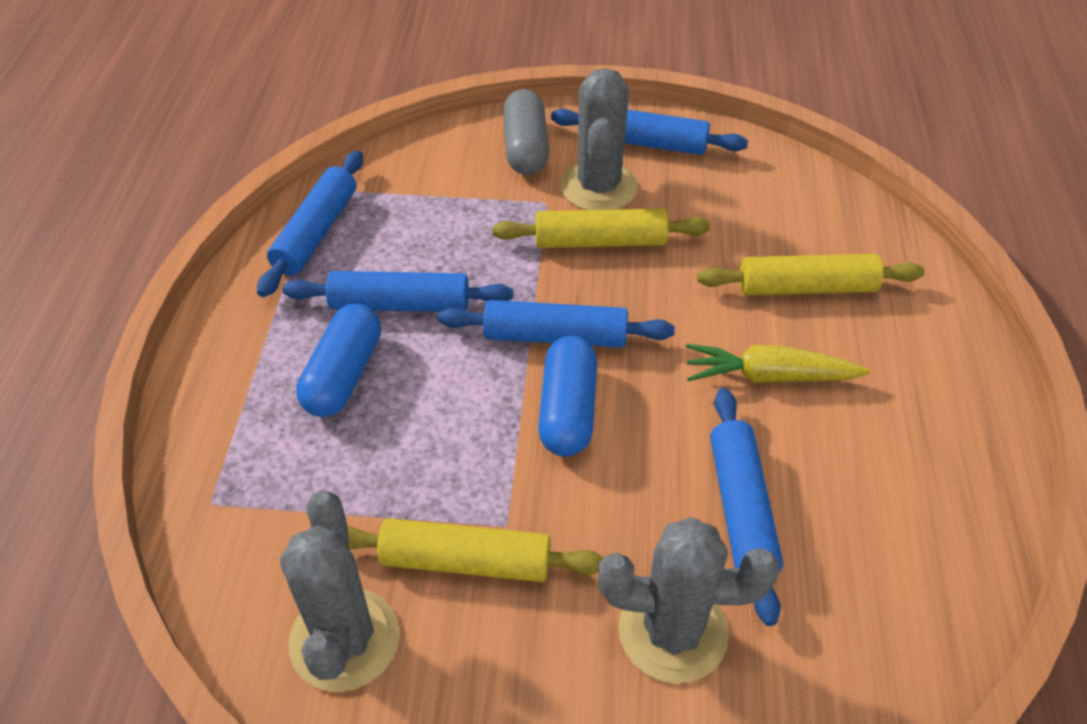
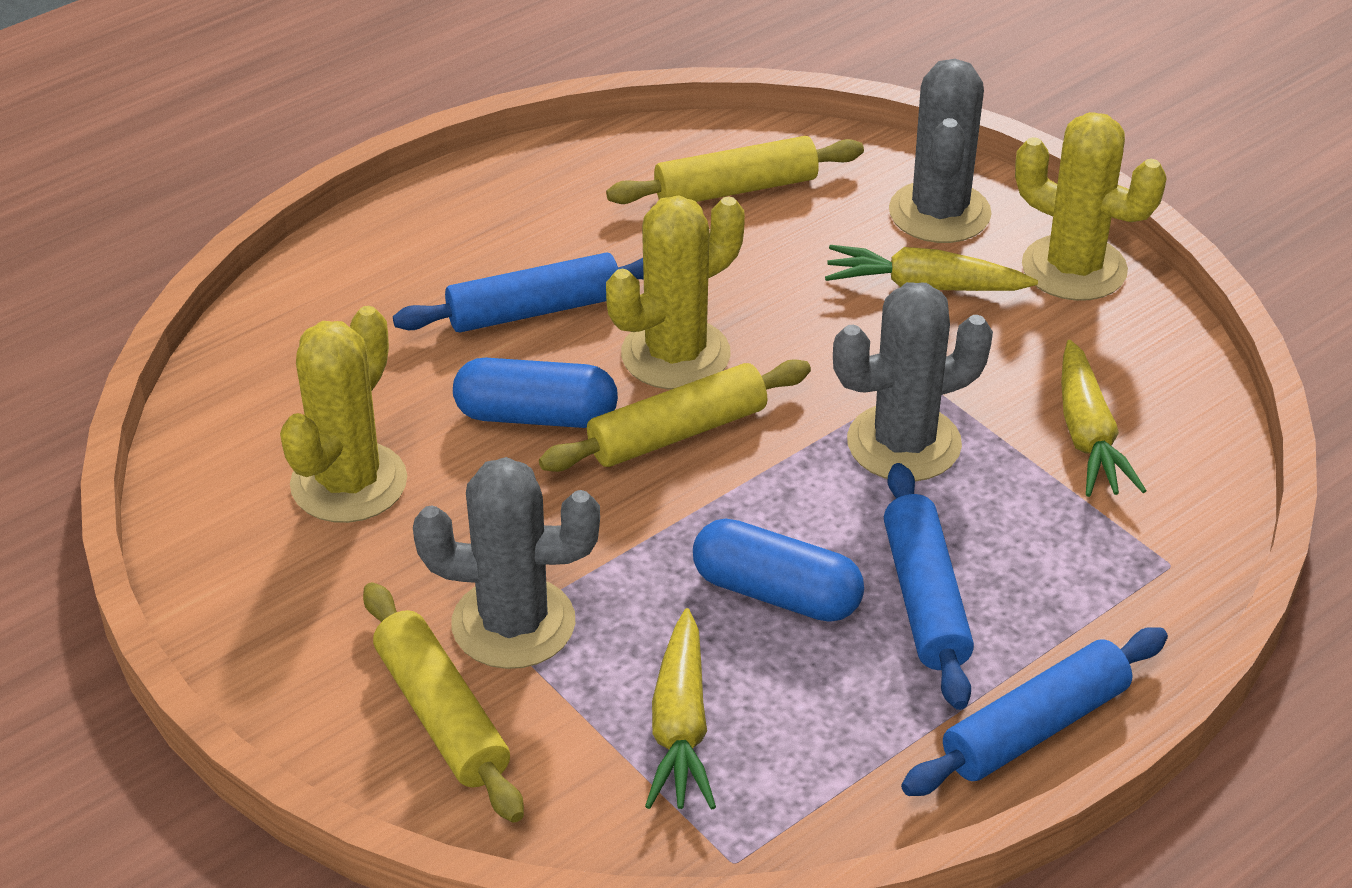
blue rolling pin: [257,151,363,297] [283,271,513,312] [438,300,675,348] [551,109,748,155] [710,388,783,626] = 5 -> [393,253,644,332] [884,463,974,710] [901,627,1168,796] = 3
grey capsule: [503,89,549,175] = 1 -> none = 0
yellow cactus: none = 0 -> [280,306,407,523] [606,195,745,390] [1015,112,1167,301] = 3
yellow carrot: [686,344,871,383] = 1 -> [645,608,716,809] [825,245,1038,291] [1061,340,1147,497] = 3

